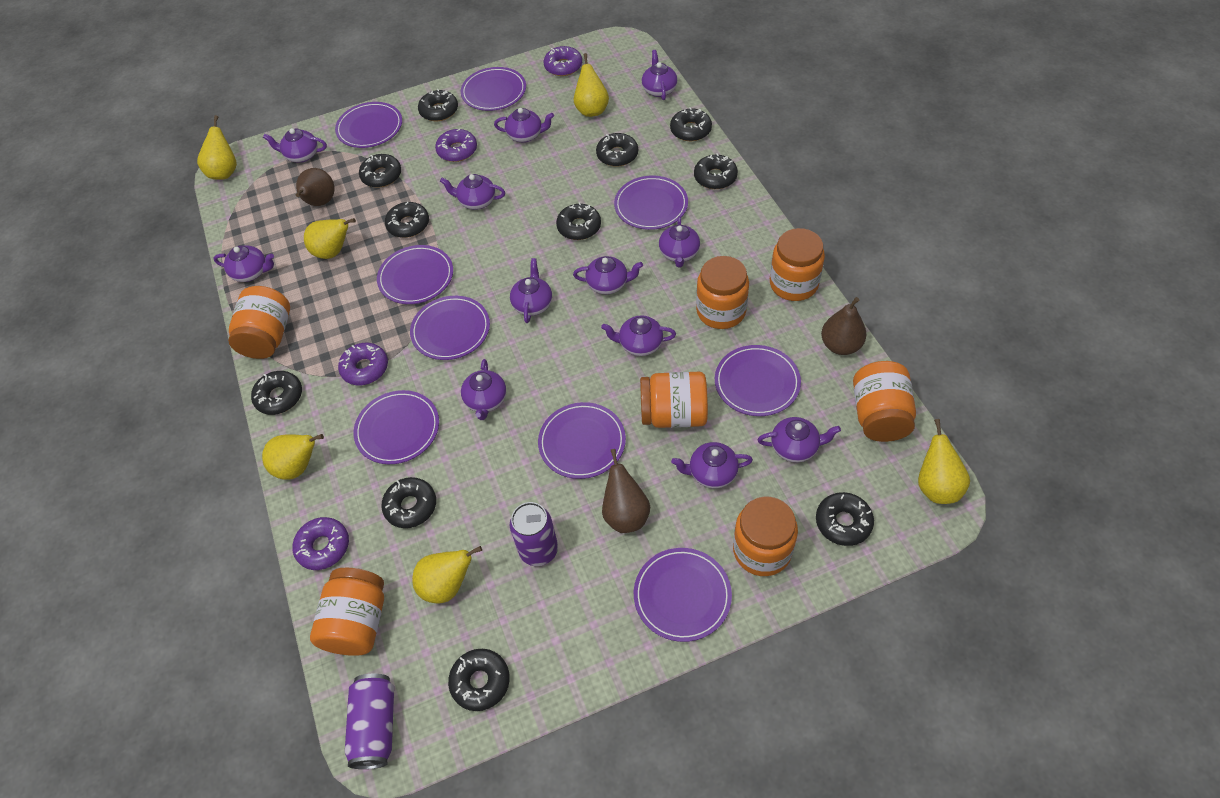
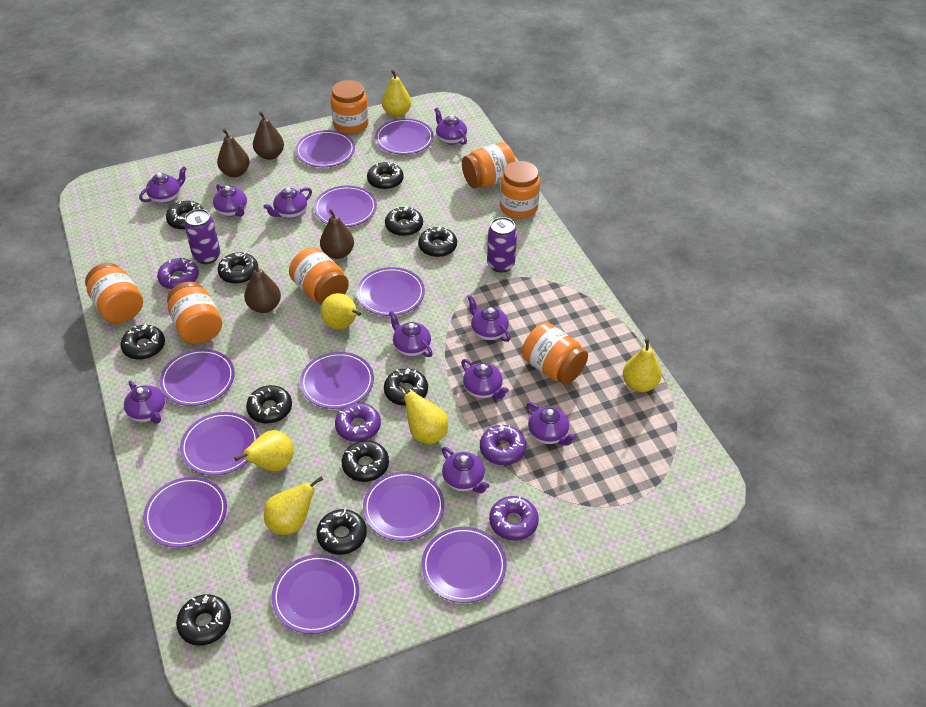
brown pear: [296,168,334,206] [602,449,650,533] [821,297,866,355] = 3 -> [217,129,249,177] [244,260,281,313] [253,112,284,160] [320,209,354,259] = 4
purple plate: [335,102,402,148] [354,390,439,464] [377,245,453,304] [410,296,490,360] [461,67,526,111] [538,402,626,479] [614,176,688,230] [634,548,732,642] [715,345,801,416] = 9 -> [143,477,227,547] [160,349,235,406] [180,412,259,476] [272,554,359,634] [295,130,355,167] [300,352,374,409] [314,186,377,227] [357,267,425,316] [363,471,444,541] [375,118,434,155] [421,527,507,603] = 11
purple teapot: [214,245,274,282] [263,128,327,163] [440,174,505,210] [461,359,506,420] [494,108,554,143] [510,258,552,323] [573,256,643,294] [601,315,676,356] [642,50,677,100] [659,216,700,267] [671,442,753,488] [757,417,841,462] = 12 -> [124,381,166,424] [139,166,187,204] [213,184,247,217] [263,188,312,218] [389,311,433,357] [434,108,467,145] [442,447,489,493] [461,359,509,399] [468,296,511,342] [526,402,576,446] = 10

